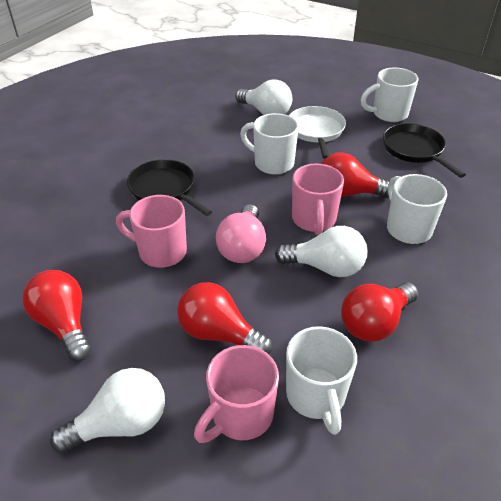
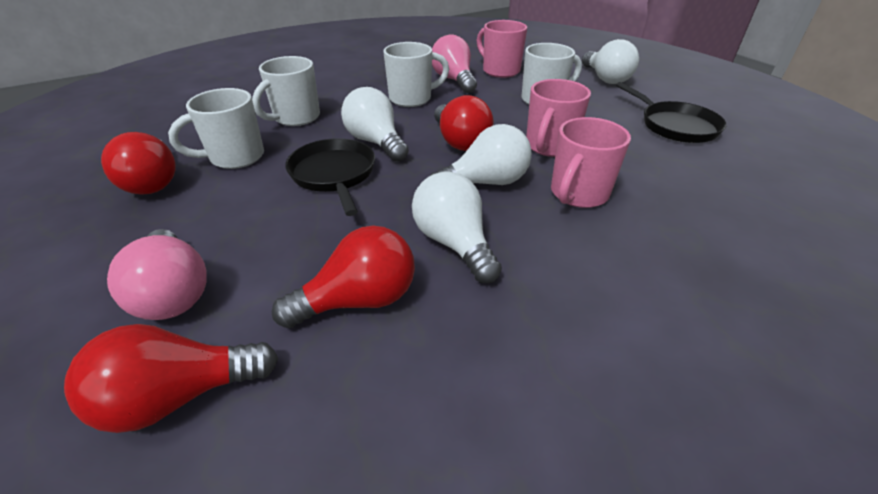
pink light bulb: [216,204,266,263] = 1 -> [107,229,206,320] [432,35,477,93] = 2
white light bulb: [50,368,165,454] [235,79,292,115] [275,226,367,277] = 3 -> [341,87,409,162] [412,172,502,283] [430,124,532,185] [582,39,639,84] = 4
white pan: [289,106,346,159] = 1 -> none = 0

